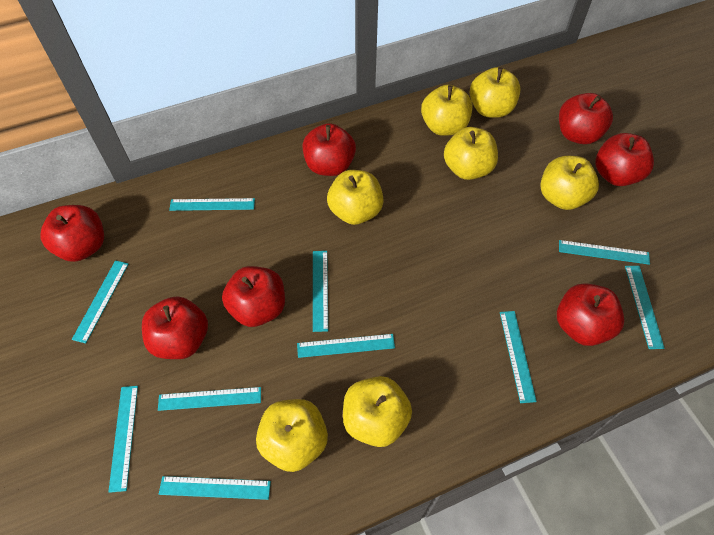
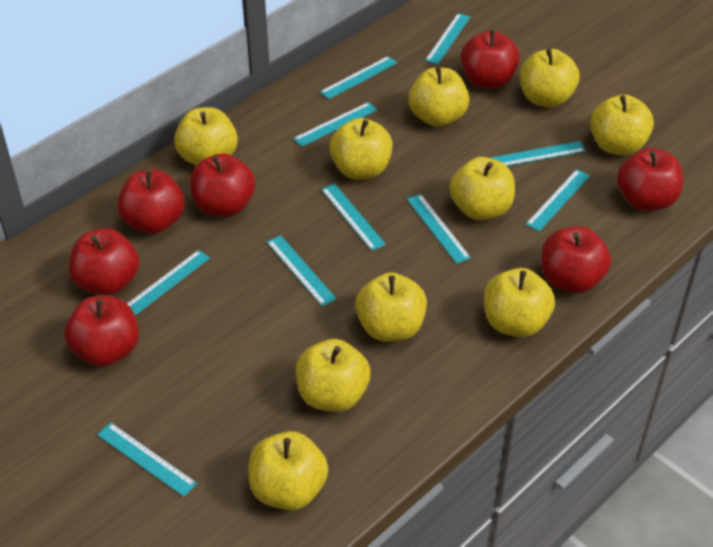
yellow apple: [256,399,328,472] [327,170,384,225] [343,376,412,447] [421,85,472,136] [444,127,498,180] [469,67,521,118] [540,156,599,210] = 7 -> [174,107,238,165] [248,431,328,510] [296,339,371,412] [329,118,393,179] [355,272,427,342] [409,67,470,127] [450,157,515,220] [484,268,555,337] [520,49,580,107] [590,95,654,155] = 10

